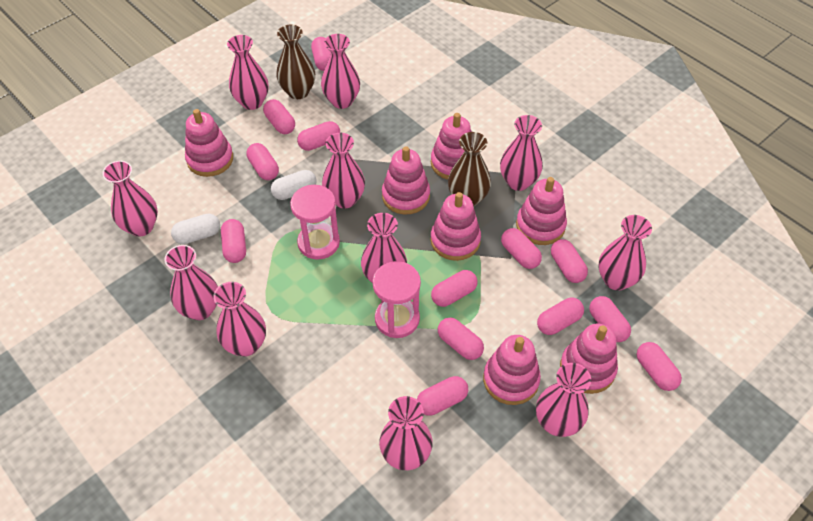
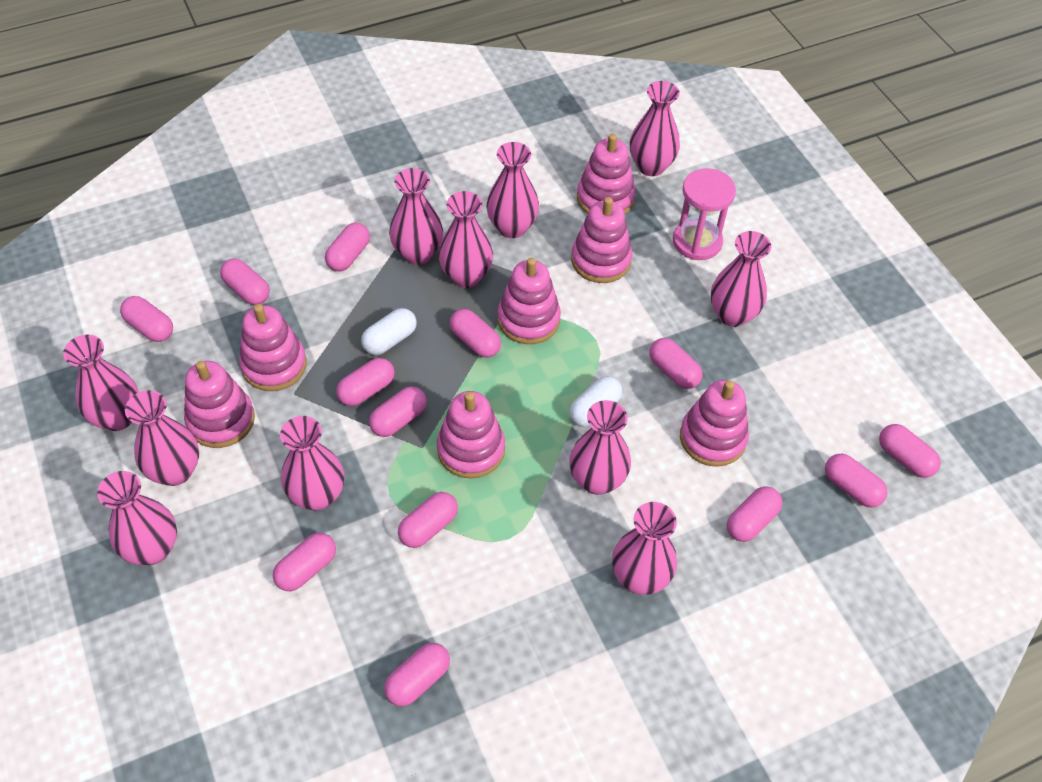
brown vase: [276,25,315,99] [448,132,491,206] = 2 -> none = 0
pink hourglass: [290,185,340,260] [373,261,421,338] = 2 -> [673,168,736,260] = 1

